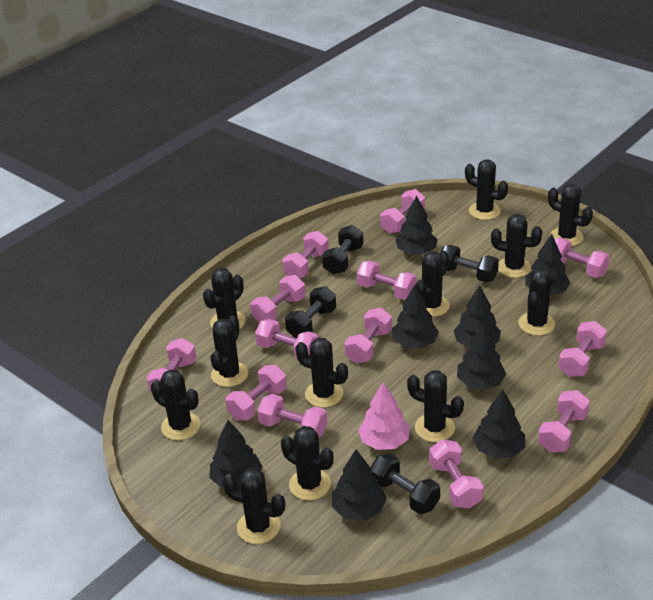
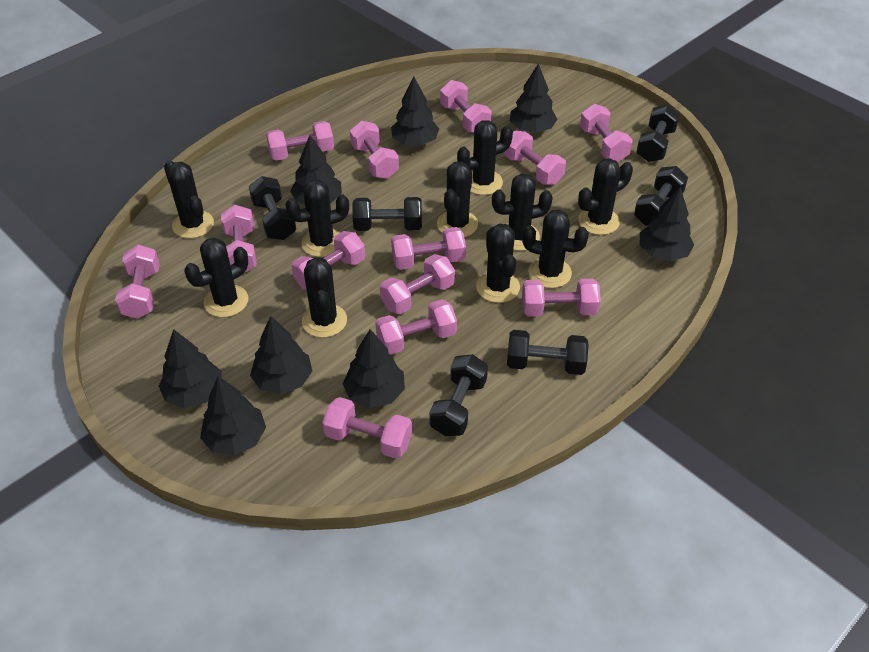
black cactus: [151,369,200,440] [203,268,246,329] [210,315,248,387] [222,468,285,544] [281,426,334,500] [295,338,348,408] [407,370,464,442] [416,251,450,317] [465,160,508,220] [491,214,542,278] [518,269,555,335] [548,184,593,246] = 12 -> [164,160,214,238] [184,238,248,317] [285,180,349,257] [302,257,347,338] [437,161,478,237] [457,120,513,195] [476,224,520,303] [492,174,553,251] [522,210,589,288] [578,158,633,235] = 10
black dumbbell: [285,286,336,338] [322,225,364,274] [370,453,440,514] [440,245,499,283] = 4 -> [249,176,296,240] [352,197,422,231] [430,354,488,436] [507,330,588,375] [634,166,688,226] [636,104,680,162] = 6
pink tree: [358,382,410,450] = 1 -> none = 0

